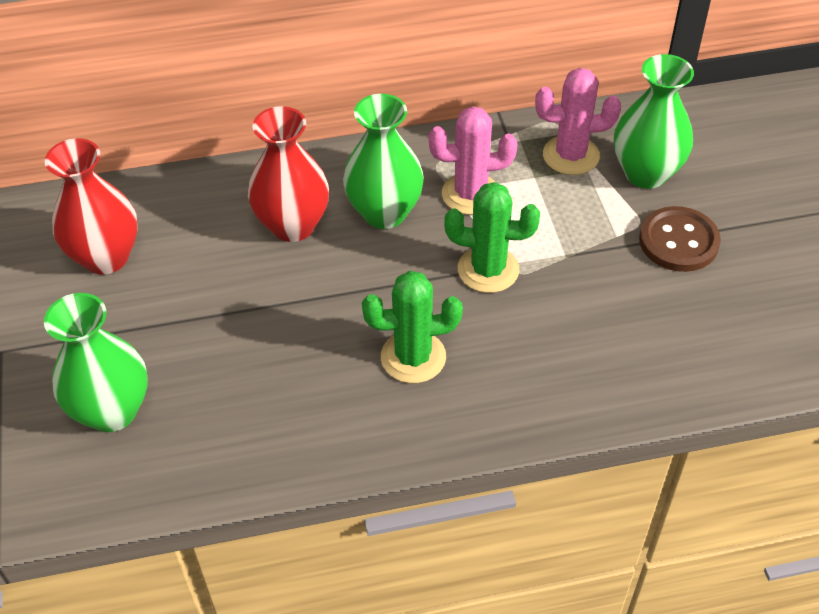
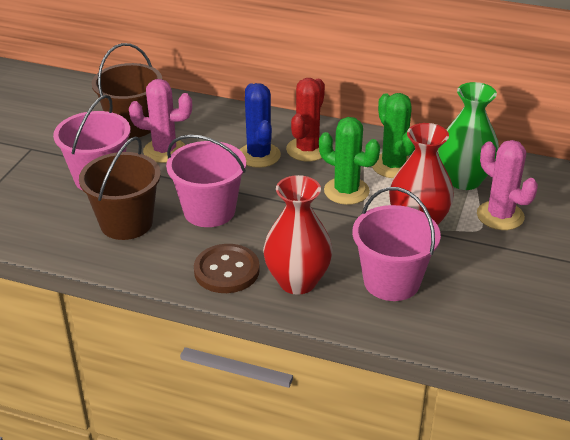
blue cactus: none = 0 -> [240,83,281,168] = 1
brown bucket: none = 0 -> [79,137,161,240] [91,43,162,138] = 2
green vase: [44,293,148,432] [343,94,424,229] [614,54,694,189] = 3 -> [438,82,499,190] = 1
pink bucket: none = 0 -> [53,95,130,191] [166,135,246,227] [352,187,441,301] = 3
red cactus: none = 0 -> [286,78,325,161] = 1

